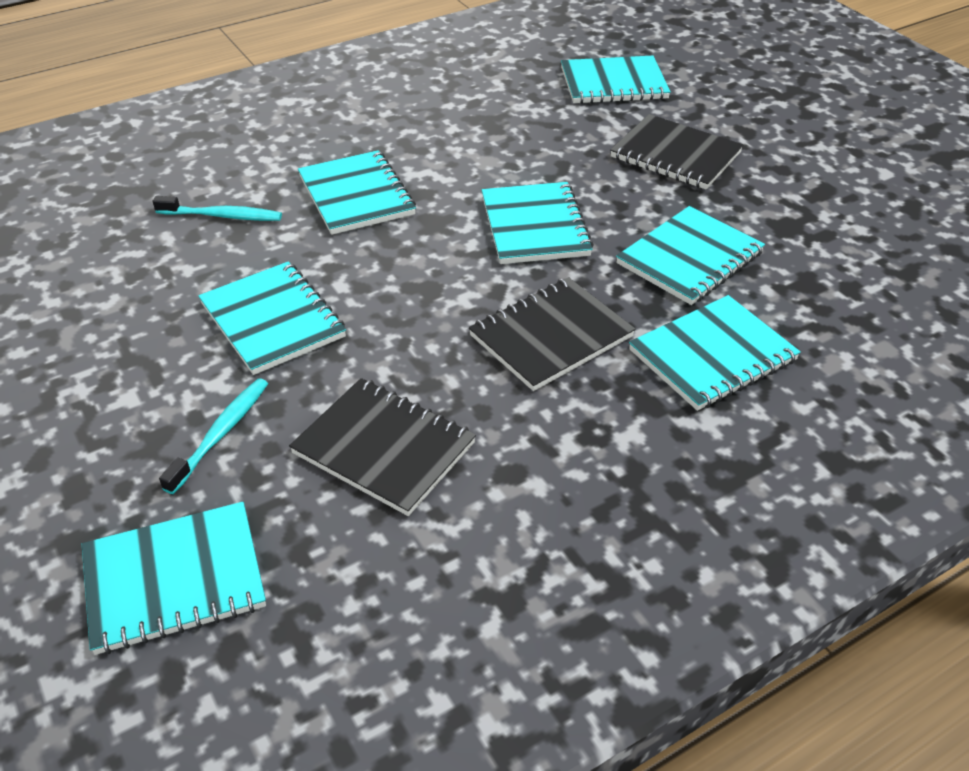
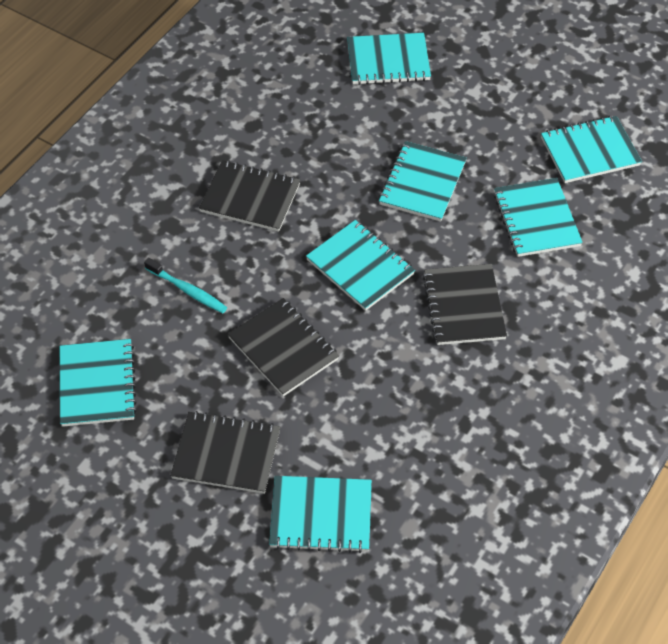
black notebook: [289,378,476,516] [469,277,636,391] [610,114,743,190] = 3 -> [170,411,280,494] [199,160,300,232] [228,298,339,396] [423,264,507,345] = 4
turquoise toothbrush: [153,196,282,221] [159,378,268,494] = 2 -> [144,258,227,313] = 1

